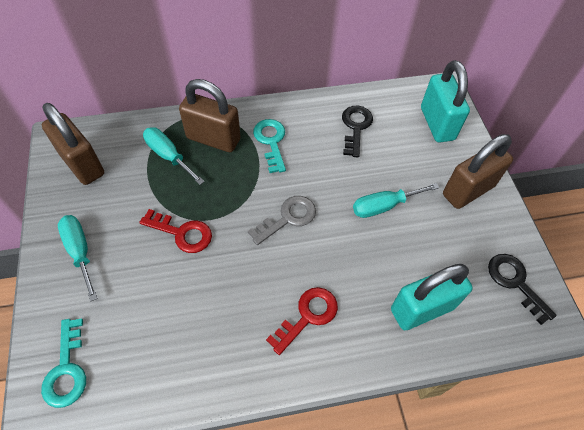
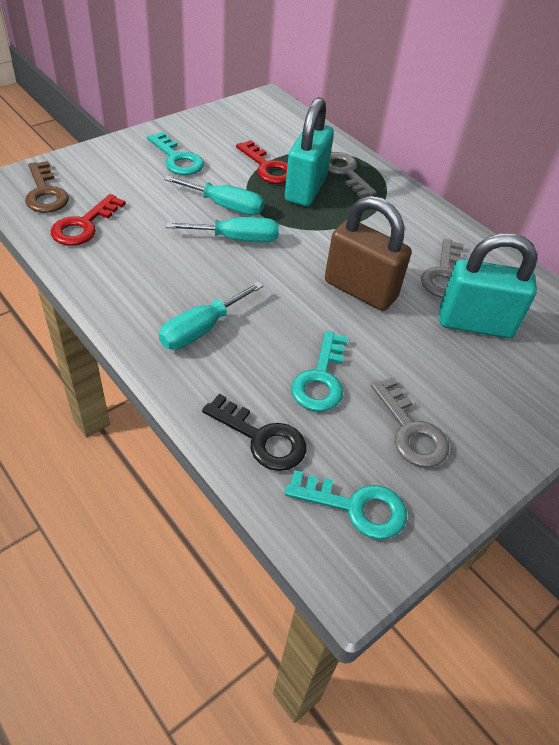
black key: [342,106,373,157] [488,254,557,325] = 2 -> [202,394,306,471] = 1
brown key: none = 0 -> [25,161,69,213] = 1
brown padlock: [42,103,104,185] [179,79,241,152] [443,134,513,209] = 3 -> [325,196,411,311] = 1
grey key: [248,196,316,245] = 1 -> [328,152,377,198] [371,377,449,467] [421,239,464,298] = 3
turquoise key: [41,318,86,408] [253,119,286,173] = 2 -> [147,132,204,175] [285,470,407,539] [291,331,348,412] = 3

